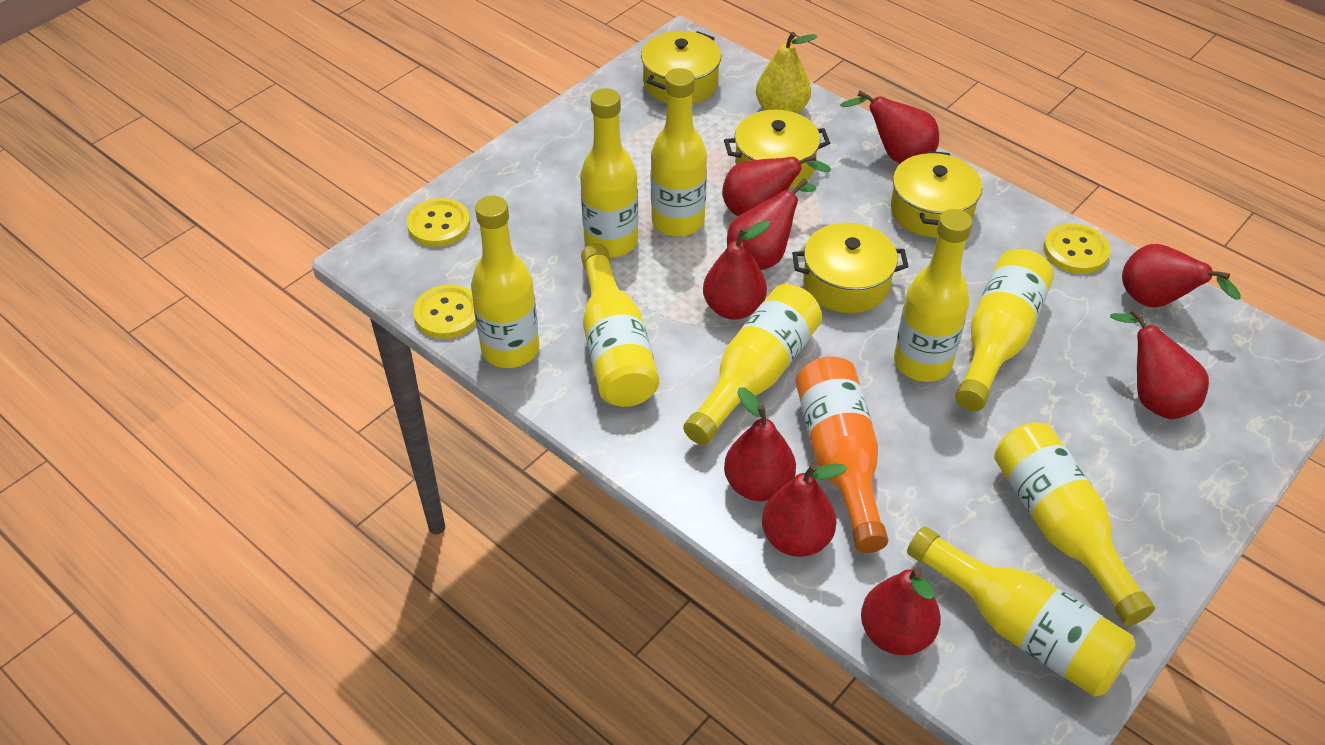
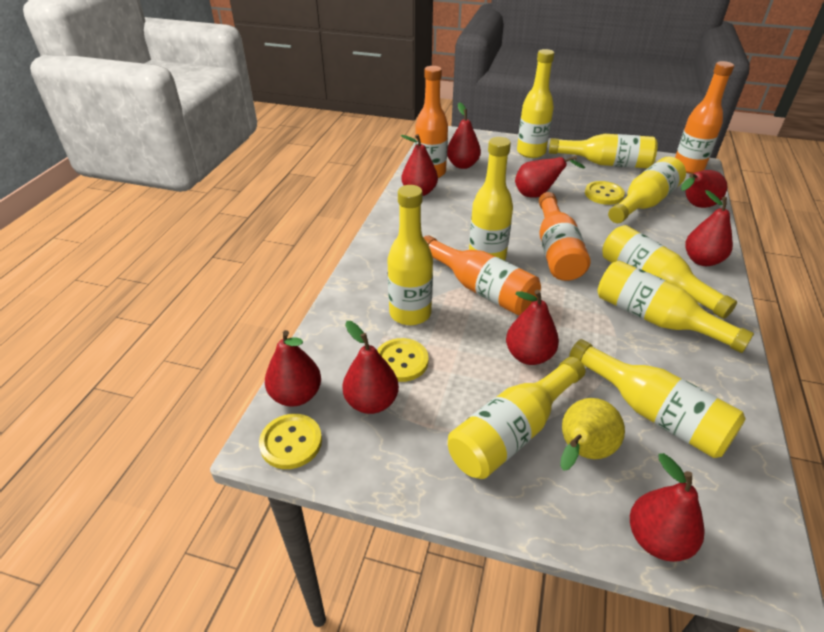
orange bottle: [796,356,888,553] = 1 -> [415,66,448,178] [423,235,541,315] [539,192,591,281] [675,61,734,174] = 4
yellow pot: [641,31,721,104] [724,110,830,189] [792,223,909,313] [891,151,982,238] = 4 -> none = 0

